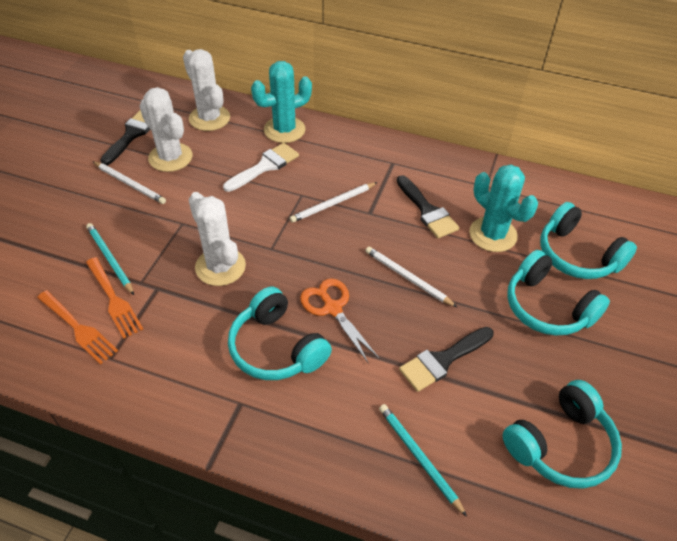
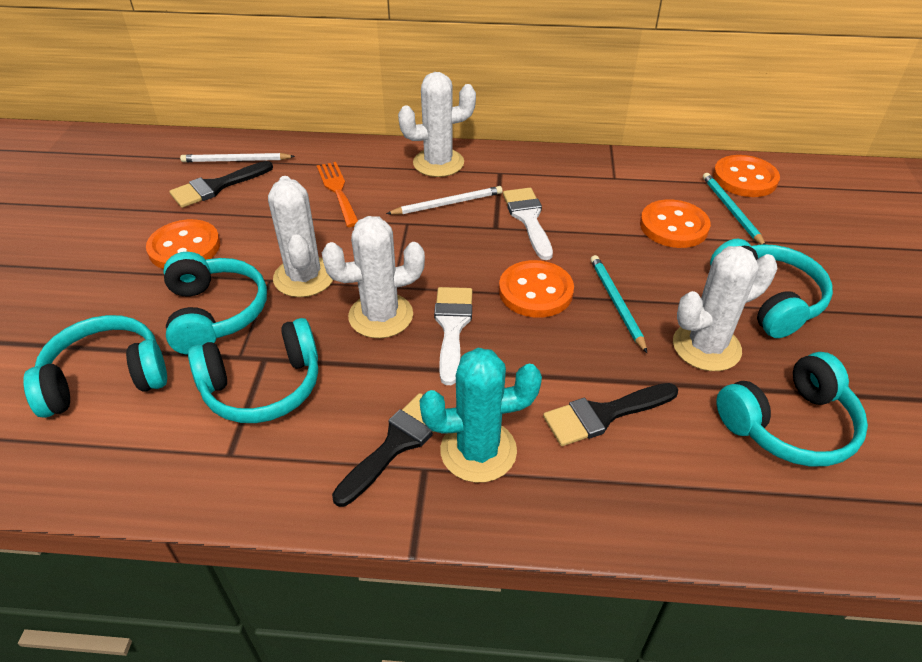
orange button: none = 0 -> [146,219,220,269] [499,260,574,318] [640,199,711,248] [713,155,780,197] = 4
orange fork: [37,290,118,364] [86,257,143,339] = 2 -> [317,162,358,227] = 1
orange scissors: [300,278,380,364] = 1 -> none = 0
turquoise cactus: [251,61,312,143] [469,164,538,252] = 2 -> [419,348,542,483] = 1
turquoise headphones: [228,287,332,380] [502,380,622,489] [507,250,610,336] [540,202,637,279] = 4 -> [23,315,167,418] [164,252,267,355] [188,318,318,423] [710,239,833,338] [716,352,868,467] = 5
white brush: [223,143,299,192] = 1 -> [434,287,472,385] [503,188,553,260] = 2
white cactus: [139,87,193,172] [183,49,230,131] [188,192,246,286] = 3 -> [268,176,333,297] [322,216,425,338] [398,72,476,177] [673,246,777,371] = 4
white pencil: [92,161,166,204] [290,182,378,223] [365,246,457,307] = 3 -> [180,153,295,162] [386,186,503,214] = 2

